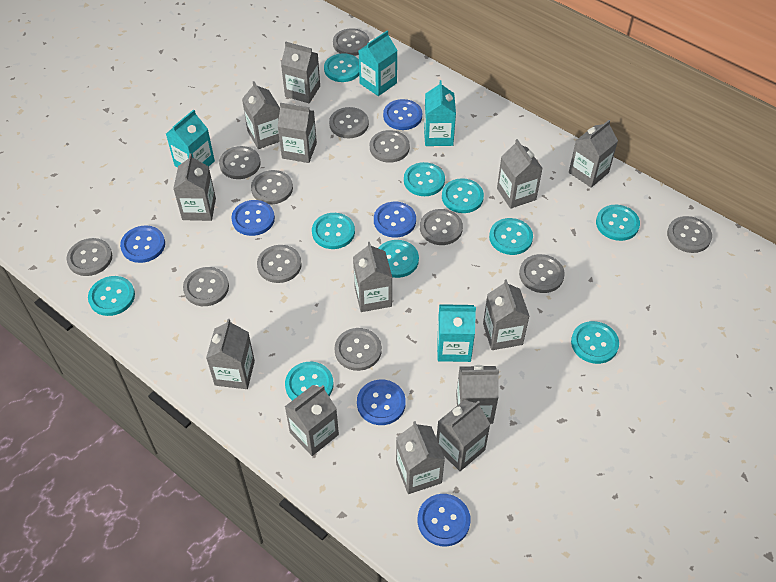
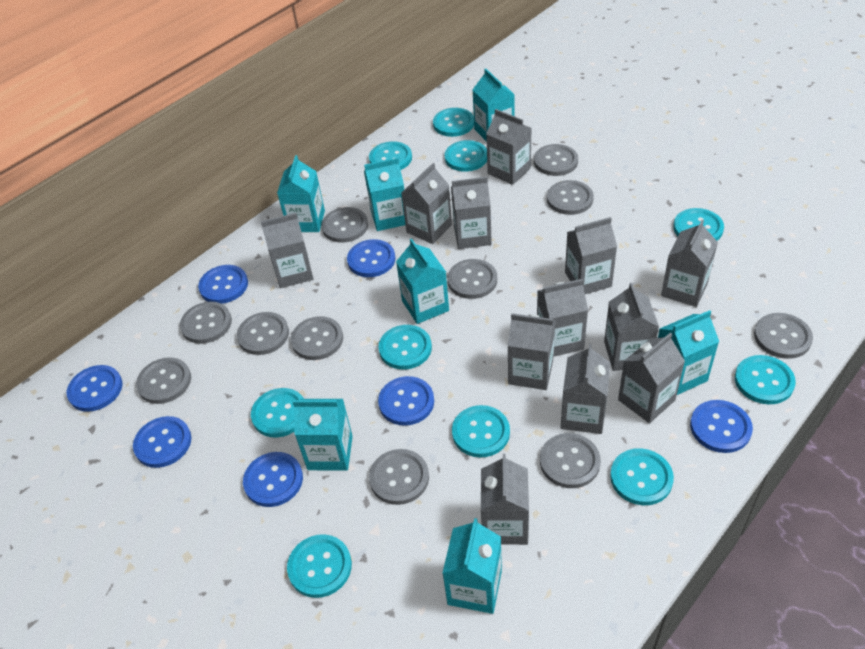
blue button: [120,225,165,263] [231,200,275,236] [357,380,406,425] [374,202,416,238] [383,99,422,130] [418,494,471,546] = 6 -> [67,365,123,412] [133,416,191,468] [198,265,248,304] [243,452,303,507] [347,239,395,277] [378,376,434,426] [690,400,753,453] = 7
grey button: [67,238,112,276] [183,267,229,306] [219,146,260,179] [251,170,293,204] [257,245,302,283] [329,107,369,138] [333,28,370,56] [334,328,382,371] [370,130,410,163] [420,209,463,245] [519,254,565,293] [667,216,712,253] = 12 -> [136,357,191,404] [180,302,232,344] [237,312,289,355] [291,316,343,360] [321,207,368,243] [369,449,429,505] [448,259,497,299] [534,144,578,176] [540,433,601,488] [547,180,594,215] [754,313,813,359] = 11
grey carton: [173,153,216,221] [206,319,255,389] [242,81,280,149] [277,103,317,163] [281,42,320,103] [285,385,339,456] [353,242,392,312] [396,421,445,494] [437,400,491,471] [456,365,499,424] [483,279,529,350] [497,139,543,209] [569,120,618,188] = 13 -> [260,213,313,288] [401,163,452,244] [451,177,492,249] [481,454,529,545] [486,109,531,185] [507,313,555,390] [537,279,588,357] [561,344,610,434] [565,217,617,294] [604,283,659,371] [618,333,685,423] [661,220,718,307] = 12
turquoise carton: [166,109,215,168] [359,31,398,96] [424,80,456,146] [437,304,476,362] = 4 -> [277,155,325,232] [293,399,353,471] [364,158,406,231] [396,239,449,324] [442,518,502,614] [472,69,515,142] [658,310,719,395] = 7

